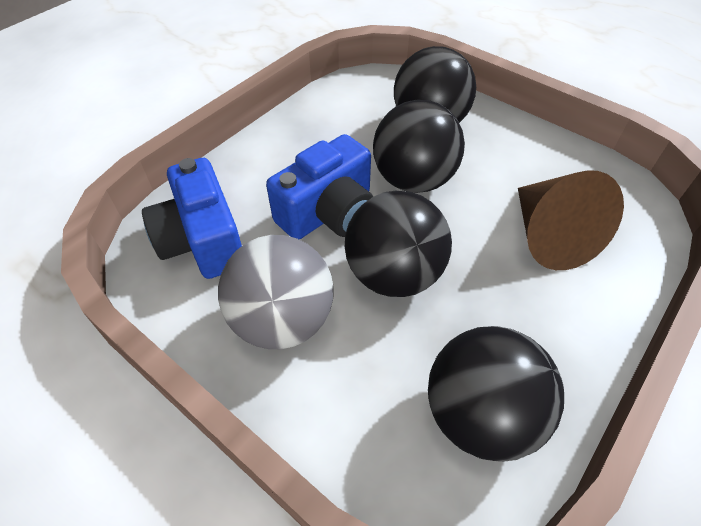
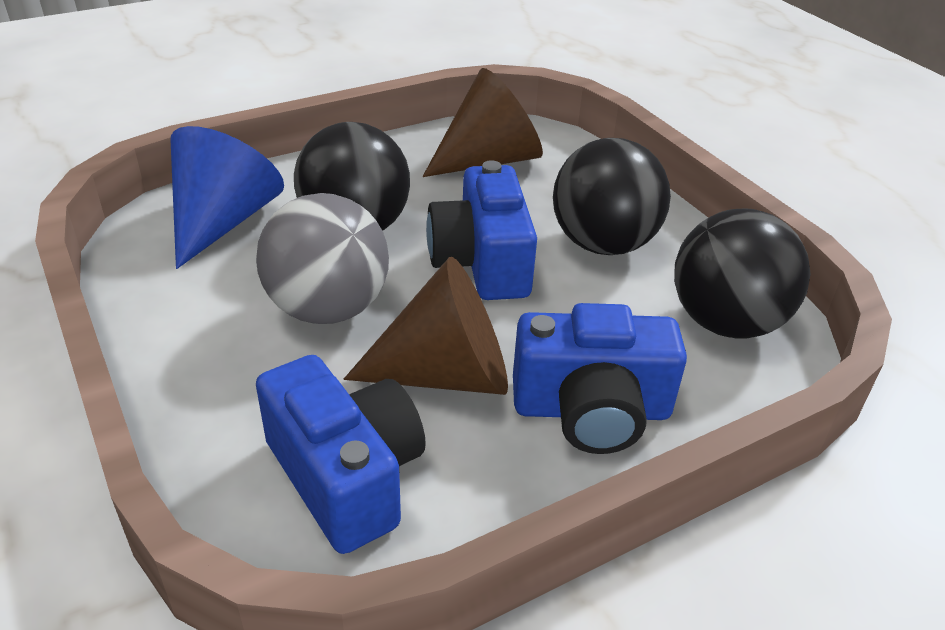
black ball: [345,191,452,297] [373,99,465,193] [394,46,476,123] [428,326,564,462] = 4 -> [294,122,410,231] [553,138,671,255] [674,208,810,339] = 3
blue camera: [142,158,242,279] [266,134,373,239] = 2 -> [256,355,426,554] [426,160,537,300] [513,303,687,454] = 3
blue cone: none = 0 -> [171,126,284,269] = 1
brown cone: [518,170,624,270] = 1 -> [344,257,508,395] [423,68,543,177] = 2

